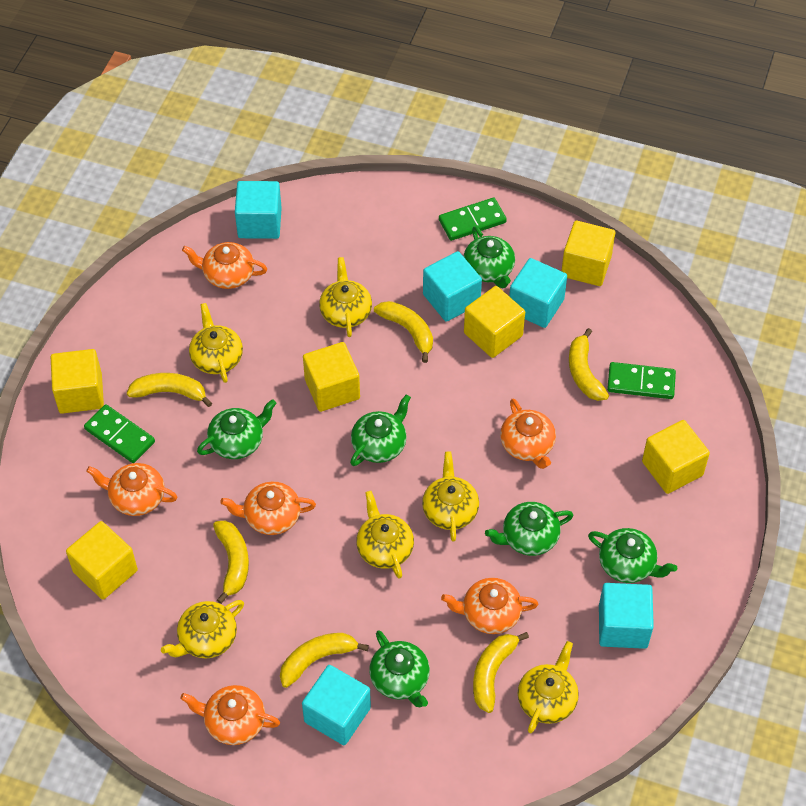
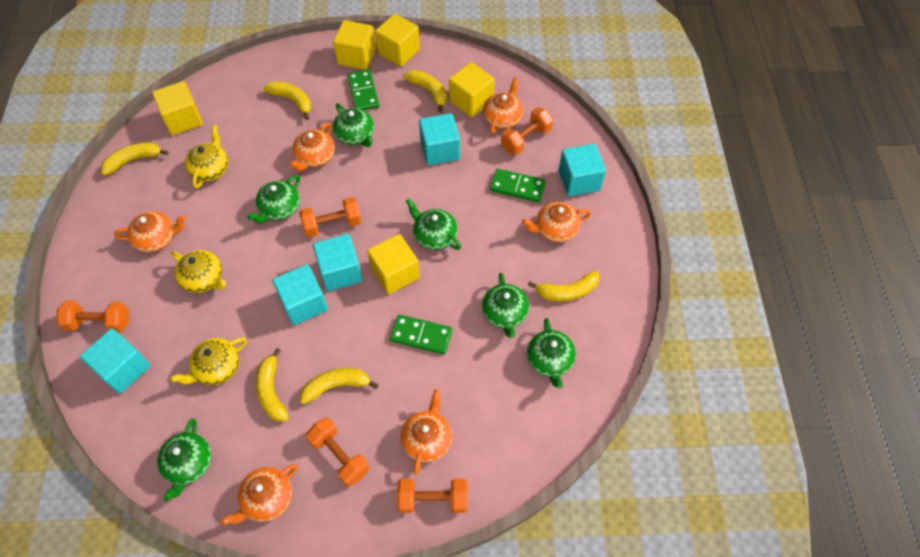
orange dumbbell: none = 0 -> [57,300,129,332] [299,197,362,237] [306,417,369,487] [397,479,467,513] [501,107,553,155] = 5
yellow cube: [51,349,104,414] [66,521,138,600] [303,342,360,412] [464,286,525,358] [561,221,615,286] [642,420,710,494] = 6 -> [152,81,203,135] [333,20,376,70] [367,234,420,294] [375,14,420,67] [449,62,495,117] = 5
yellow teapot: [161,600,244,658] [189,303,243,383] [319,257,372,337] [356,491,414,579] [422,451,479,542] [518,641,579,733] = 6 -> [170,337,247,385] [171,250,226,293] [185,125,228,189] = 3

